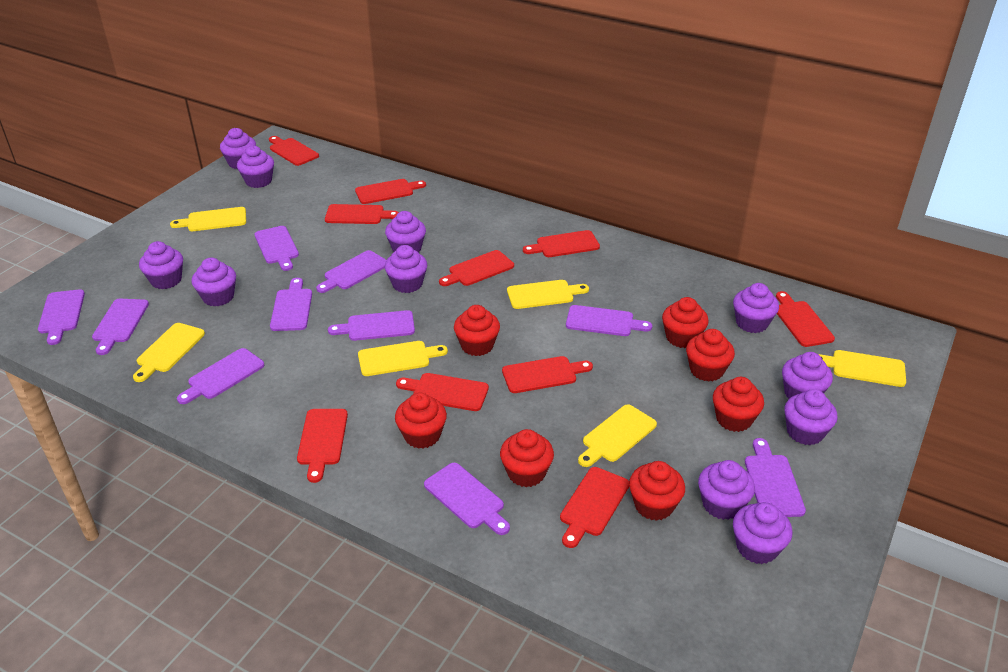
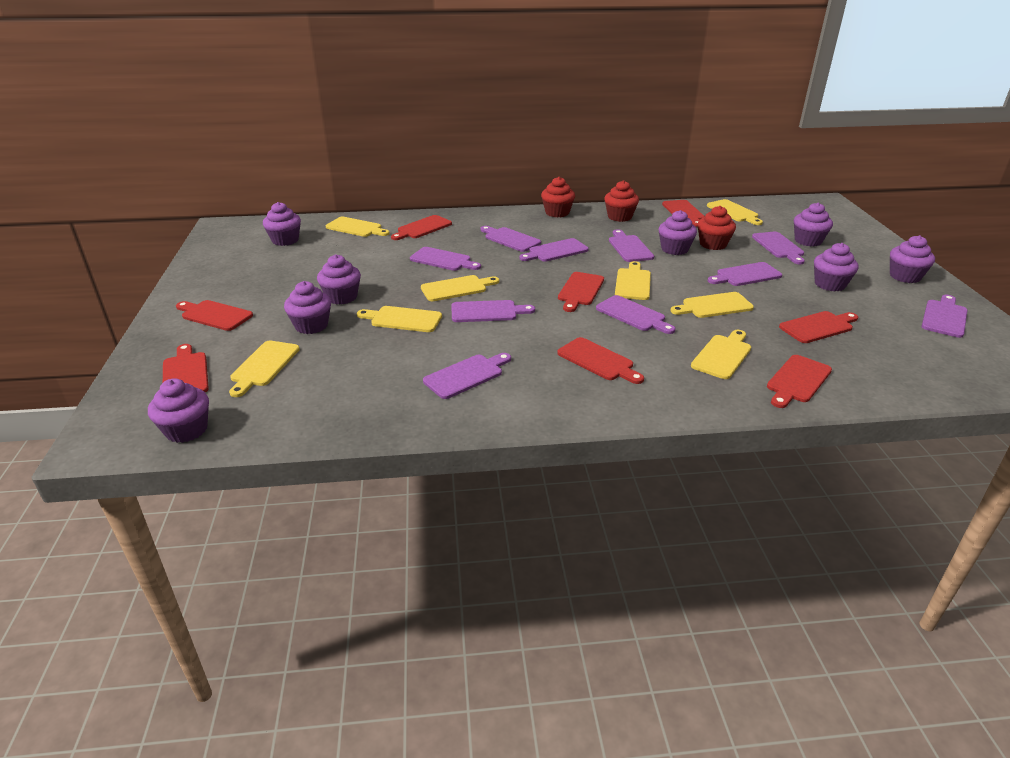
purple cupcake: [139,241,183,289] [192,258,236,306] [220,128,256,169] [237,146,274,188] [385,211,426,253] [385,245,427,293] [698,460,755,520] [733,283,779,333] [733,502,793,564] [782,352,833,398] [784,389,838,445] = 11 -> [148,378,209,443] [263,202,301,246] [284,281,331,334] [317,254,361,304] [659,210,697,255] [794,203,833,246] [814,243,859,291] [890,235,935,283] = 8
red cupcake: [395,392,447,449] [454,305,500,356] [500,429,554,487] [629,461,685,521] [662,297,709,348] [686,329,735,382] [713,377,764,432] = 7 -> [541,177,575,217] [604,180,639,222] [697,206,736,250] = 3
red cutting board: [269,136,319,166] [297,409,348,483] [325,204,399,224] [355,179,426,204] [396,373,489,411] [439,250,514,286] [502,356,593,393] [523,230,600,257] [560,467,629,548] [776,291,835,347] = 10 -> [163,344,209,393] [176,300,253,331] [391,215,452,240] [557,337,644,384] [558,272,604,312] [662,200,705,227] [767,355,832,408] [779,311,858,343] = 8
yellow cutting board: [133,323,205,382] [170,207,246,231] [358,341,448,376] [507,280,589,309] [578,404,657,467] [818,350,906,387] = 6 -> [229,341,300,397] [326,217,390,237] [357,306,442,332] [421,275,499,301] [615,261,651,300] [670,292,754,318] [691,330,751,379] [707,199,763,225] = 8

